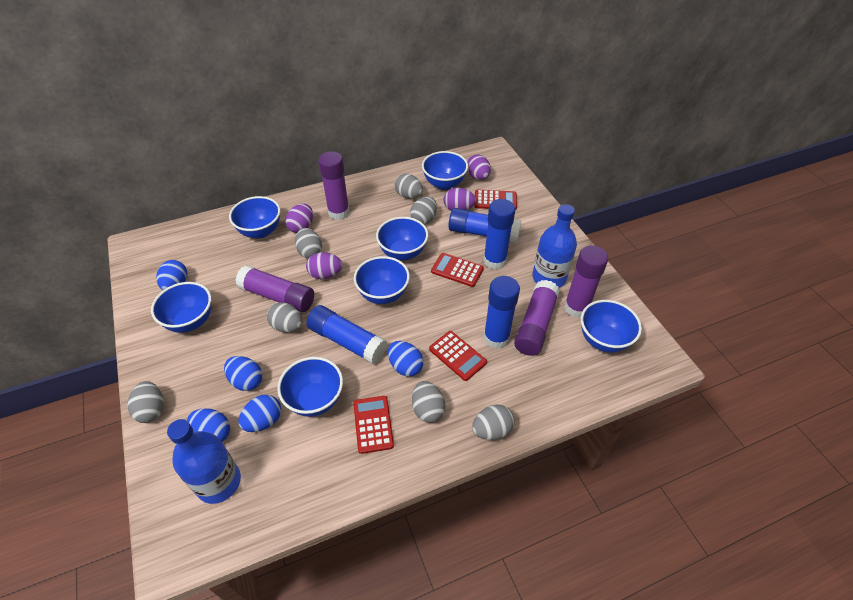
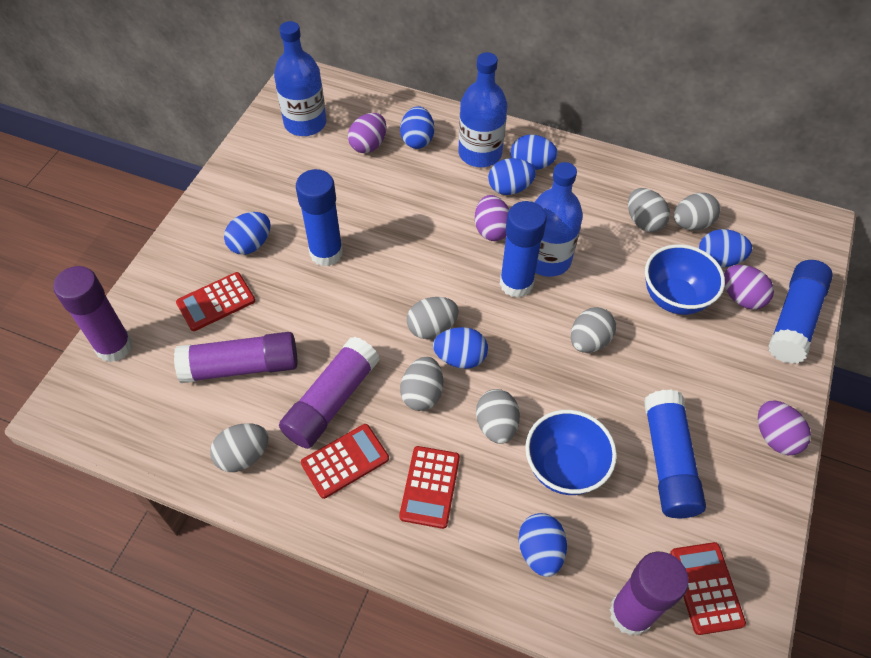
blue bottle: [167,419,241,504] [532,204,577,288] = 2 -> [274,21,327,136] [459,52,507,167] [534,162,583,277] = 3
blue bowl: [151,282,211,333] [229,196,280,238] [277,357,343,417] [354,256,410,304] [376,217,428,261] [422,151,468,190] [581,300,642,353] = 7 -> [525,410,617,495] [645,244,725,315] = 2
blue egg: [156,260,187,290] [187,408,230,442] [224,356,262,391] [238,394,281,432] [388,341,423,377] = 5 -> [224,212,271,255] [400,106,434,149] [433,327,488,369] [488,158,536,195] [511,135,558,170] [519,513,567,577] [699,229,752,267] = 7

